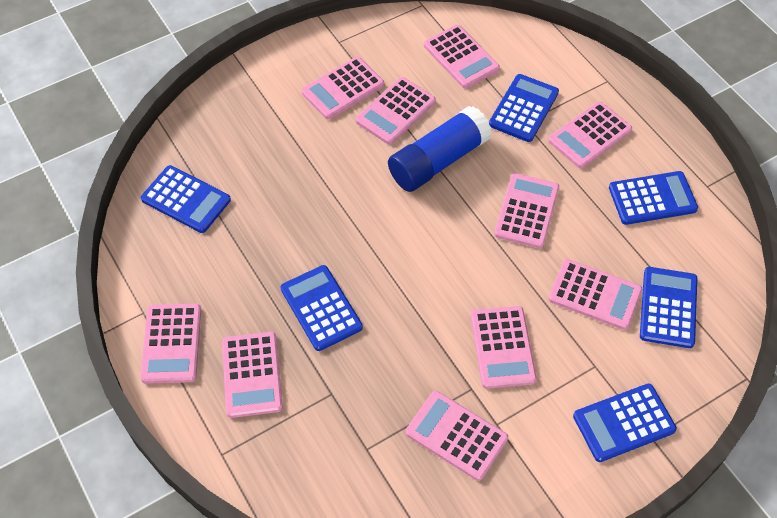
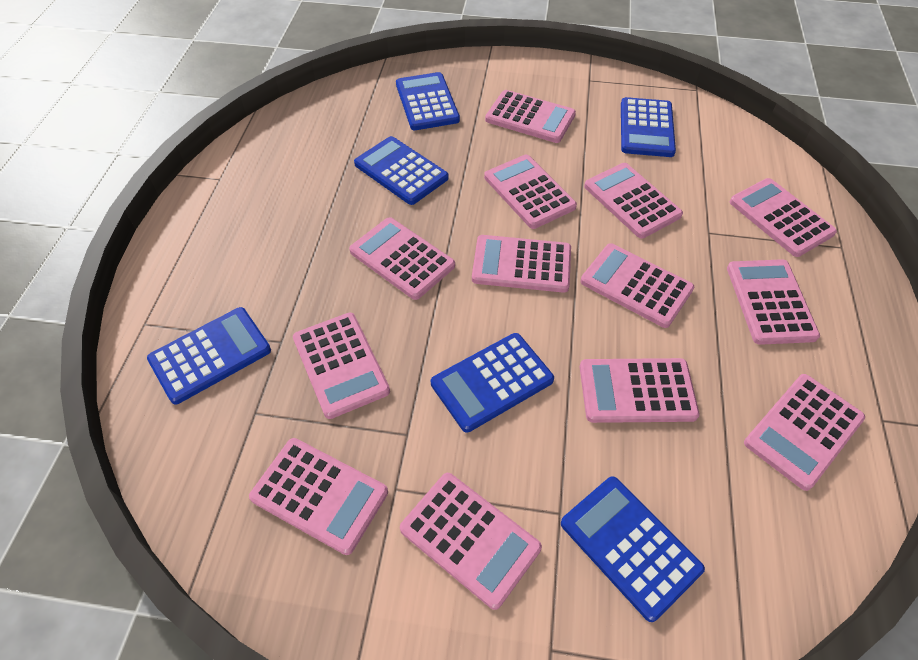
blue glue stick: [388,106,492,192] = 1 -> none = 0
pink calculator: [140,304,201,384] [222,332,283,418] [302,57,384,119] [356,77,436,145] [406,391,508,481] [424,25,500,89] [471,306,537,389] [494,173,559,248] [548,101,632,169] [548,259,642,330] = 10 -> [249,438,388,555] [293,313,390,419] [349,217,455,300] [400,473,542,610] [472,235,571,293] [484,155,577,229] [485,90,576,143] [580,243,694,328] [580,358,700,423] [584,163,683,239] [727,259,820,345] [730,178,837,257] [744,374,865,491] = 13

